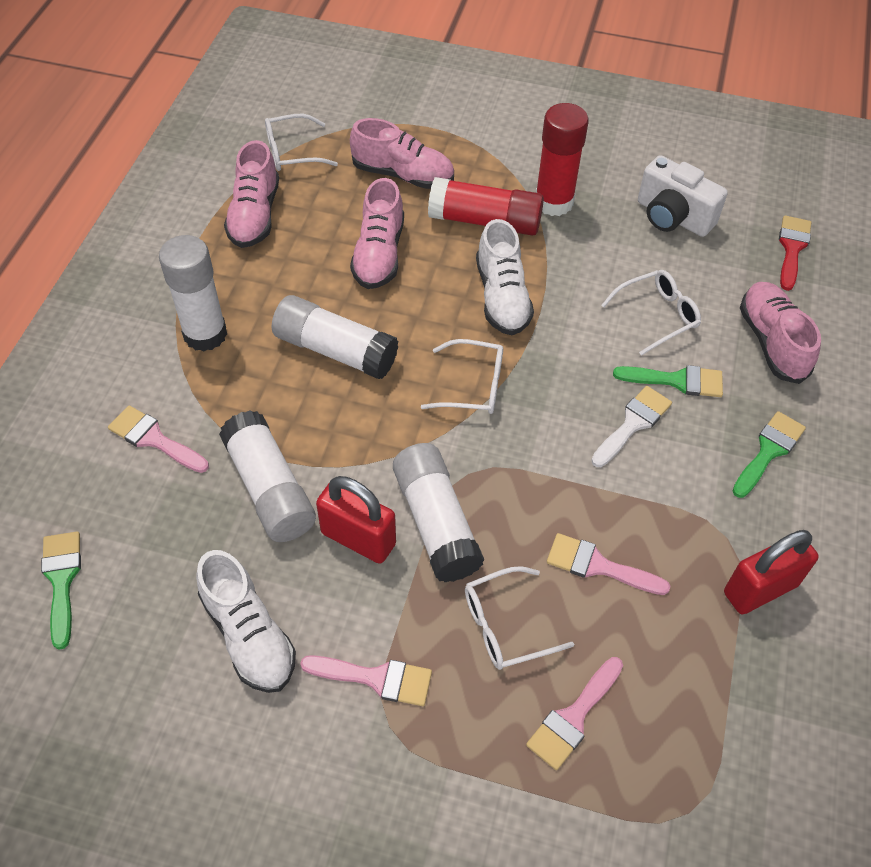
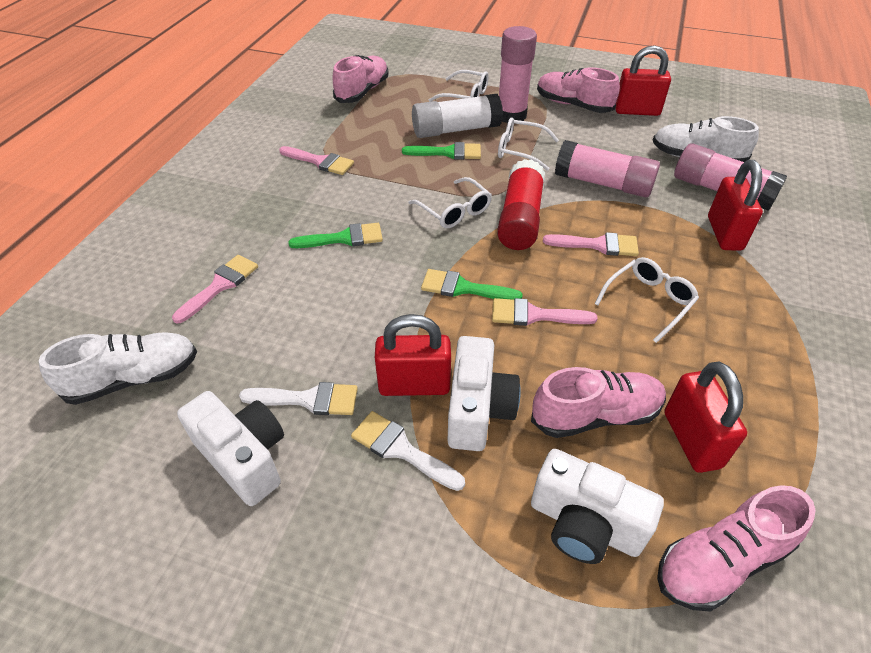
pink glue stick: none = 0 -> [499,26,537,124] [555,140,660,197] [674,143,787,211] = 3
red brush: [779,215,811,291] = 1 -> none = 0
red glue stick: [428,177,544,236] [536,103,589,216] = 2 -> [497,159,545,250] = 1
red padlock: [316,476,396,564] [724,530,819,615] = 2 -> [375,314,451,396] [615,45,671,116] [664,361,747,473] [708,160,763,251] = 4
white brush: [591,386,672,467] = 1 -> [239,382,358,415] [351,411,465,491] = 2
white camera: [638,155,728,237] = 1 -> [177,391,284,506] [448,336,521,451] [531,449,664,564] = 3
white glue stick: [159,235,227,352] [219,410,316,542] [272,295,398,379] [393,443,484,582] = 4 -> [412,94,503,138] = 1

